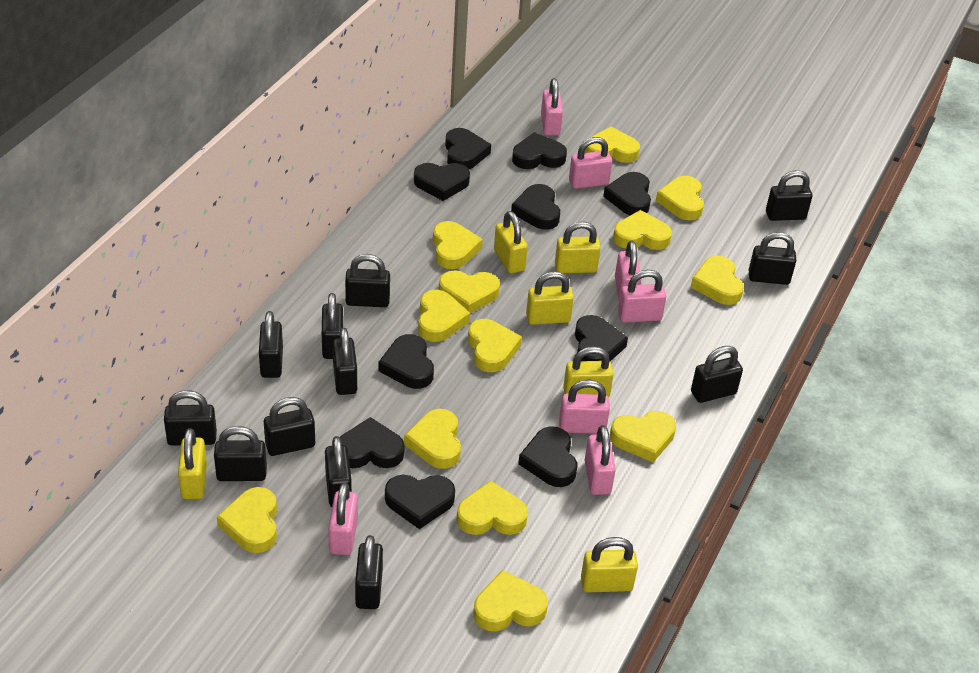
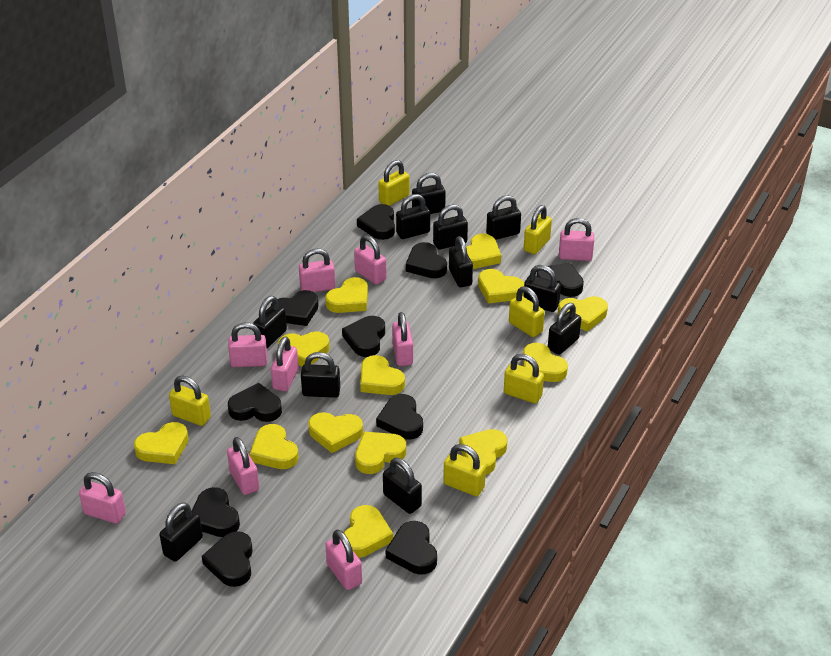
black padlock: [164,390,217,446] [214,426,267,481] [259,311,283,378] [264,397,315,456] [322,293,343,359] [325,436,352,507] [333,327,357,395] [345,254,390,307] [355,535,383,609] [691,346,743,403] [749,232,796,285] [766,170,812,221] = 12 -> [159,502,203,562] [253,296,287,348] [301,352,340,398] [383,458,422,514] [396,194,430,239] [412,173,446,214] [433,204,468,250] [449,236,473,287] [486,195,521,240] [523,265,561,312] [548,303,581,355] = 11
pink padlock: [328,482,358,555] [541,78,563,136] [559,380,610,434] [569,137,612,189] [585,425,616,495] [615,240,641,301] [618,270,666,323] = 7 -> [79,472,126,524] [227,437,259,495] [228,322,267,367] [271,336,299,391] [299,249,335,292] [325,529,362,590] [354,235,387,285] [392,312,413,366] [559,218,594,261] = 9

